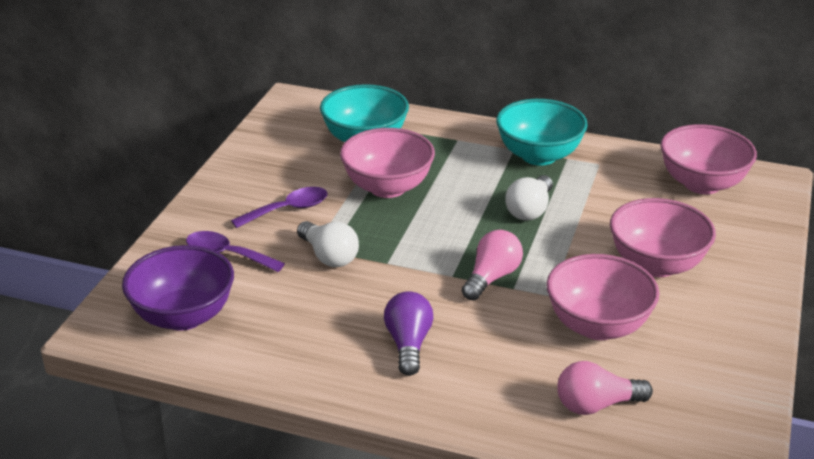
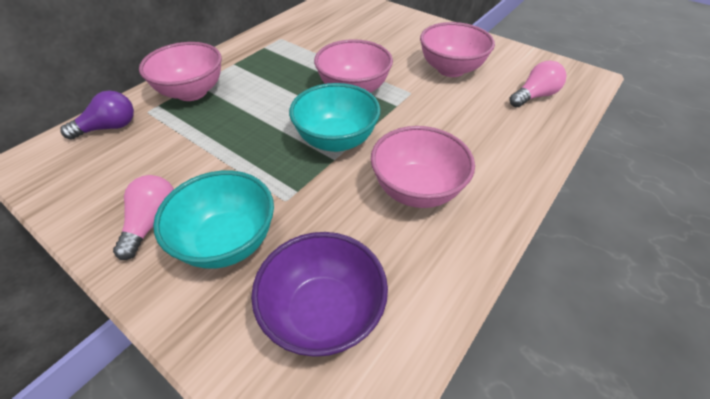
purple spoon: [186,231,285,272] [231,187,328,228] = 2 -> none = 0
white light bulb: [297,221,359,267] [505,175,553,220] = 2 -> none = 0

